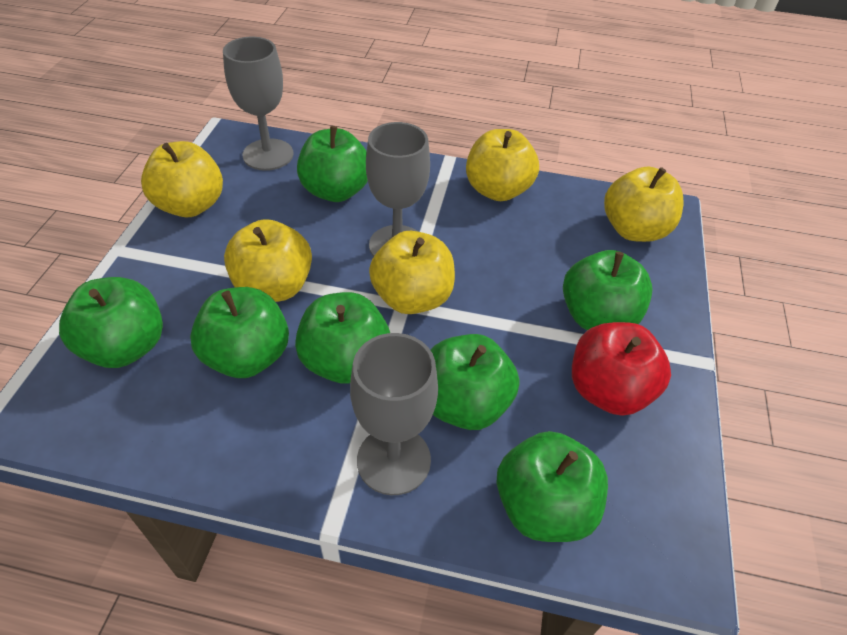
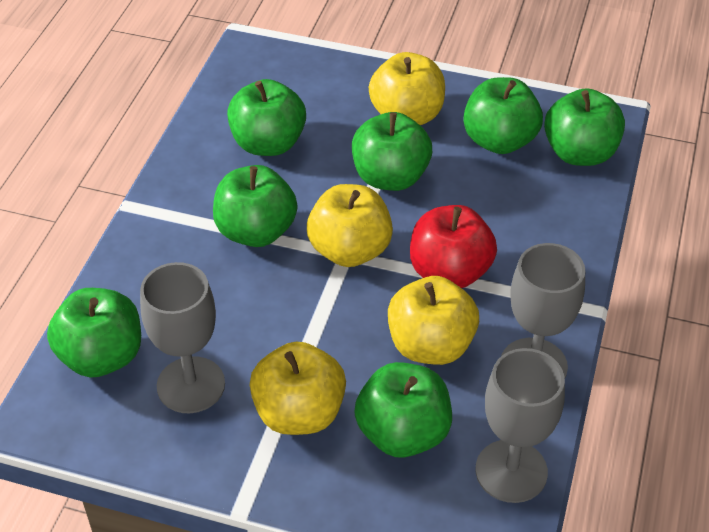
yellow apple: [141,141,223,217] [224,219,312,302] [369,231,455,314] [466,129,539,201] [604,167,684,242] = 5 -> [250,341,346,435] [307,184,393,267] [369,52,445,125] [388,276,479,365] = 4

